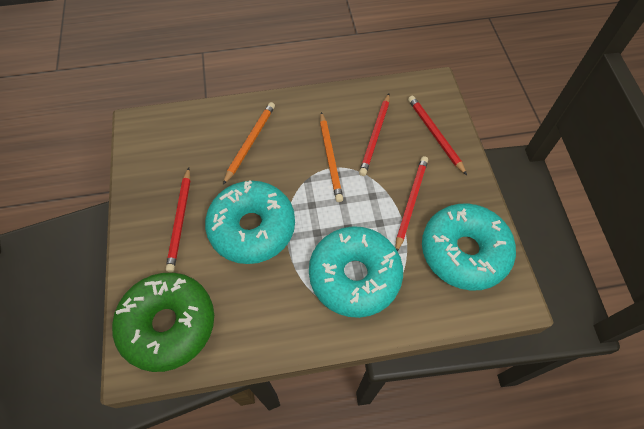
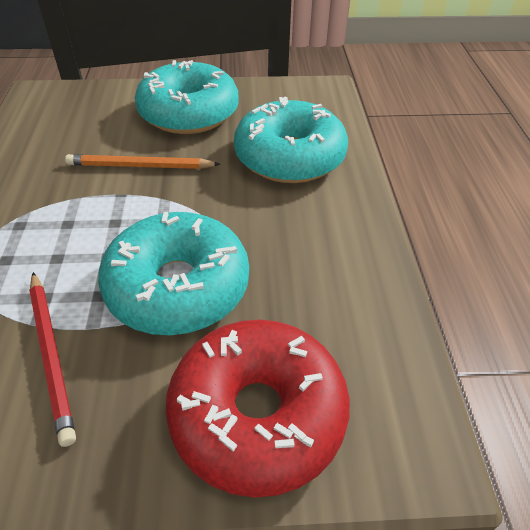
green donut: [112,273,214,372] = 1 -> none = 0
orange pencil: [223,102,275,185] [320,112,343,202] = 2 -> [65,154,220,169] = 1
red donut: none = 0 -> [166,320,350,498] = 1
red pencil: [166,167,190,272] [359,94,390,176] [395,156,428,251] [408,95,467,175] = 4 -> [29,272,76,447] = 1

